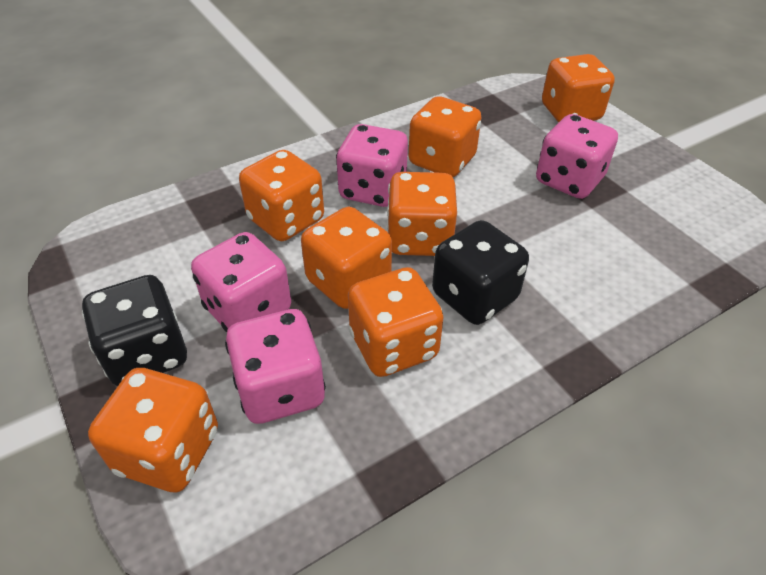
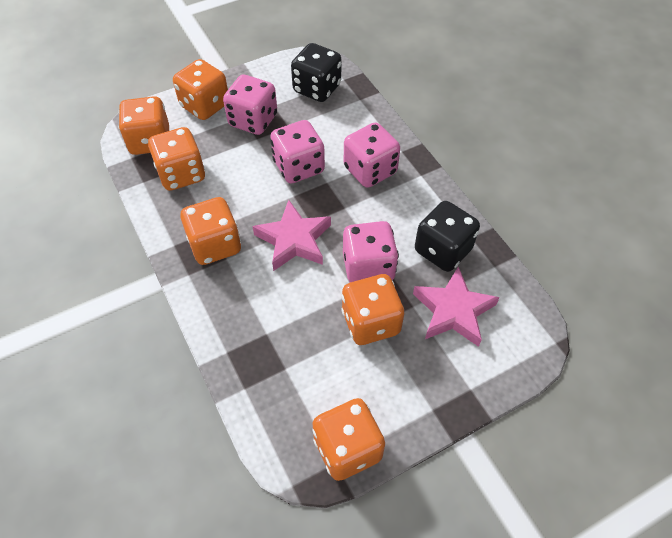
orange dice: [88,368,218,492] [239,150,324,241] [301,207,392,309] [348,267,444,377] [387,172,457,256] [409,96,482,177] [542,54,615,122] = 7 -> [118,96,169,155] [148,127,205,191] [173,59,228,120] [180,197,241,265] [312,398,385,481] [341,274,404,345] = 6
pink star: none = 0 -> [253,200,331,271] [413,266,500,347] = 2

